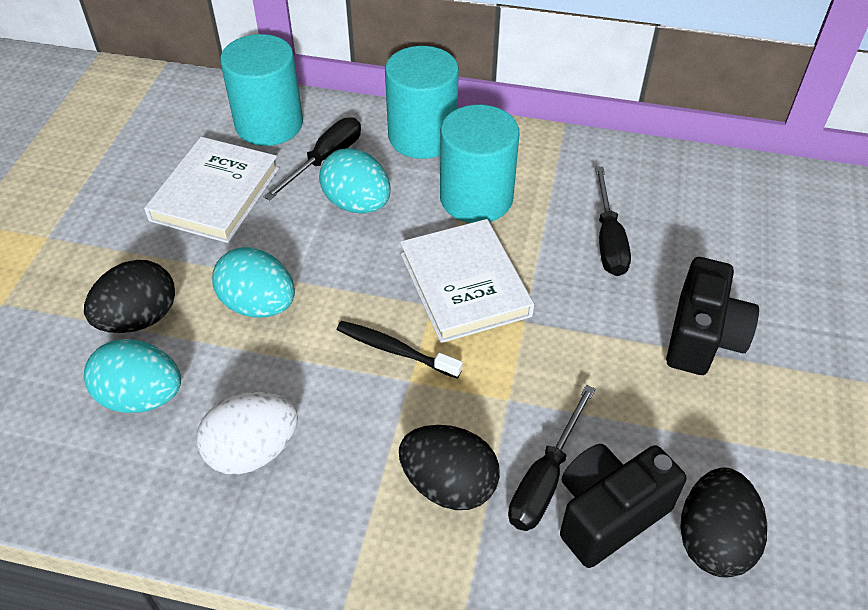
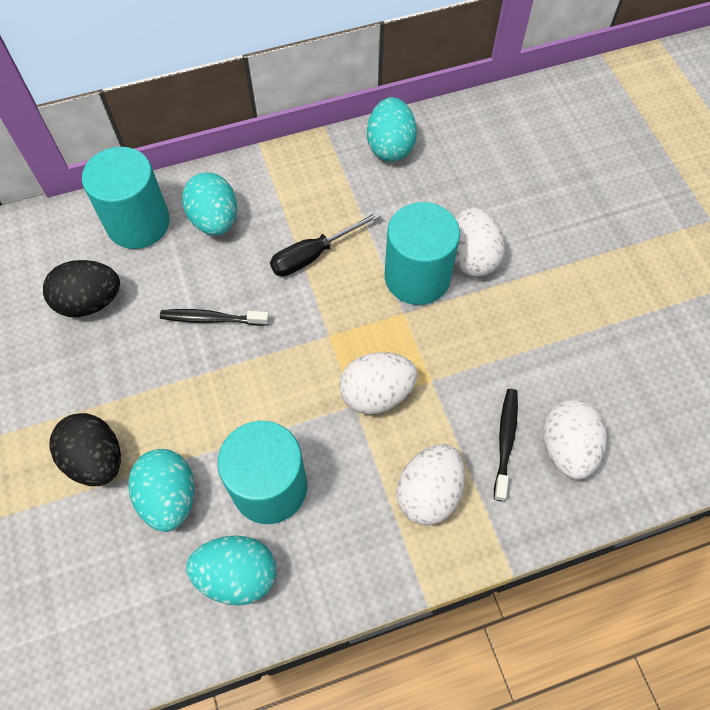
black camera: [560,444,686,568] [666,257,759,375] = 2 -> none = 0
black egg: [84,260,175,333] [399,425,500,510] [680,467,767,577] = 3 -> [43,260,120,317] [49,413,121,486] = 2
black screwdriver: [263,117,361,201] [508,385,595,531] [595,167,631,276] = 3 -> [270,211,381,276] = 1
black toothbrush: [337,321,463,379] = 1 -> [160,309,269,326] [494,389,518,501] = 2
turquoise egg: [84,339,181,413] [212,247,295,317] [319,148,390,214] = 3 -> [128,449,194,532] [182,172,237,236] [186,536,276,606] [367,97,417,162] = 4
white book: [144,137,279,243] [400,219,534,343] = 2 -> none = 0
white egg: [197,392,298,475] = 1 -> [339,352,418,414] [397,444,465,525] [455,207,505,276] [543,399,607,480] = 4

